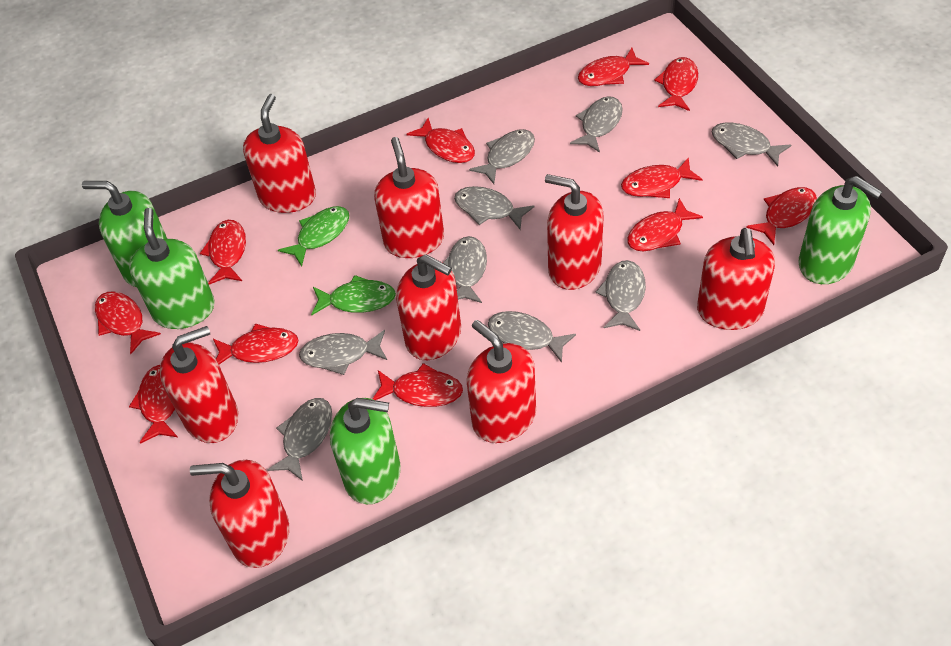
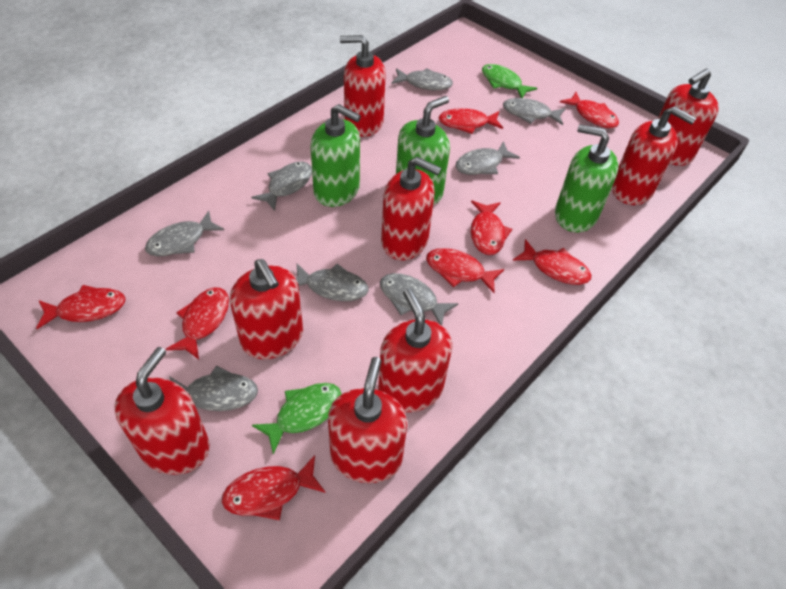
green soap dispenser: [82,181,167,287] [129,208,215,329] [330,398,401,504] [798,176,882,284] = 4 -> [310,104,361,207] [396,96,450,205] [555,124,618,232] = 3
grey fish: [267,398,332,481] [299,330,387,375] [444,236,487,303] [454,186,534,230] [469,129,535,184] [488,311,576,363] [570,96,623,153] [596,260,646,331] [712,122,791,166] = 9 -> [145,211,224,256] [169,366,258,411] [251,162,312,211] [296,264,368,301] [380,273,458,326] [391,68,453,90] [455,141,520,175] [503,98,566,125] = 8
red fish: [95,291,161,354] [129,365,178,444] [200,220,246,284] [213,323,298,364] [373,363,463,407] [407,118,475,163] [578,48,649,86] [621,157,703,198] [627,198,703,251] [654,57,698,111] [746,187,817,245] = 11 -> [36,285,126,329] [166,288,229,359] [222,455,326,520] [426,248,504,293] [438,108,503,134] [471,200,512,255] [513,239,591,285] [560,92,619,128] = 8

